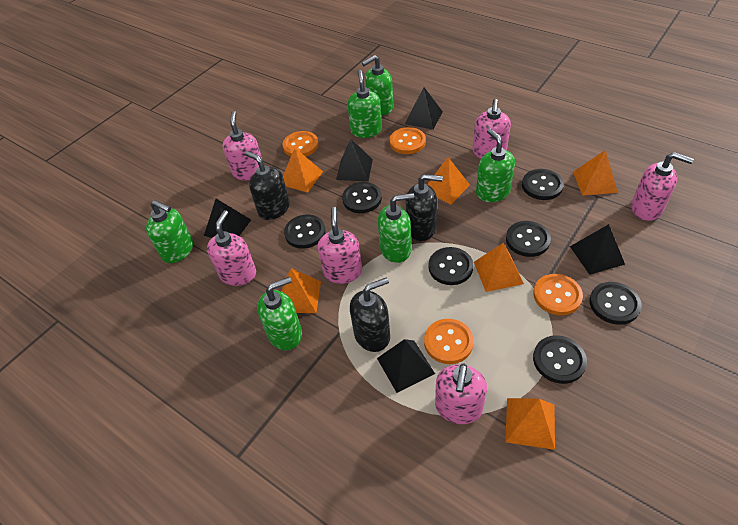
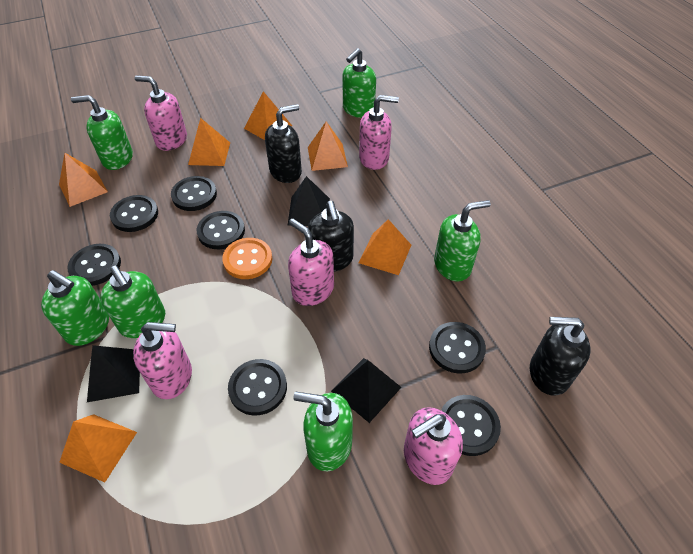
black pyramid: [204,199,251,238] [336,139,373,181] [377,339,435,393] [405,87,443,130] [570,224,625,275] = 5 -> [87,345,140,402] [287,176,330,226] [331,358,401,423] = 3
orange button: [283,131,319,157] [389,127,426,154] [424,319,474,364] [533,274,583,315] = 4 -> [222,238,272,279] = 1
pink soap dispenser: [207,210,256,286] [223,111,262,181] [318,207,362,284] [435,364,487,424] [473,99,511,158] [631,152,694,221] = 6 -> [133,322,192,399] [134,75,187,151] [288,219,334,306] [359,95,399,170] [404,407,463,485] = 5

